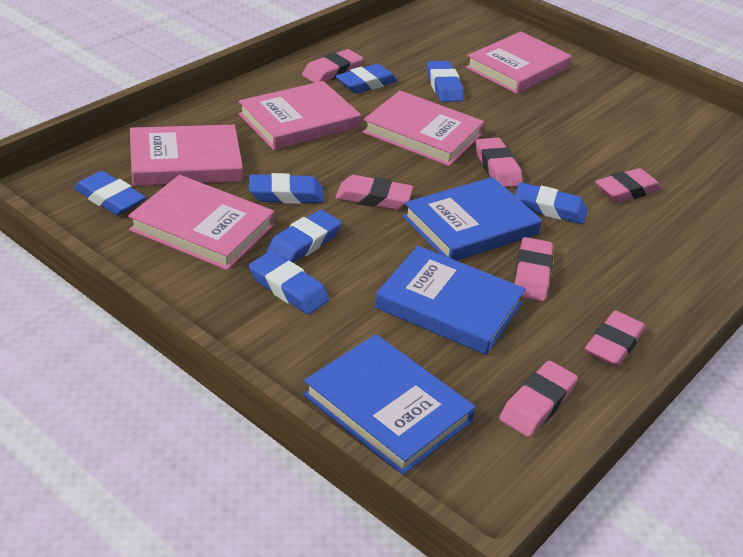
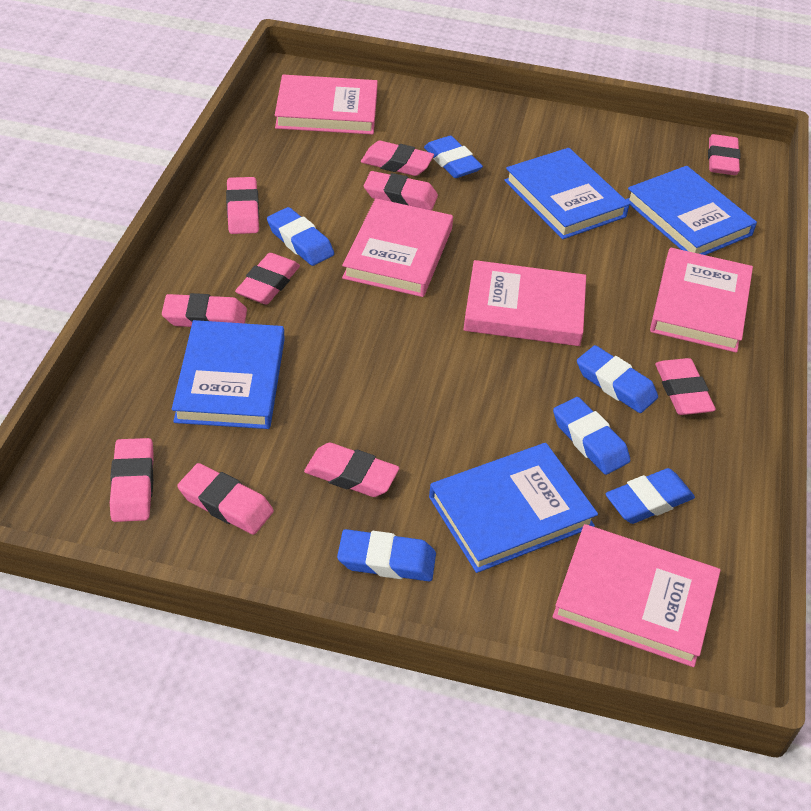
blue book: [303,334,475,475] [375,246,525,355] [403,177,542,261] = 3 -> [172,320,285,429] [429,443,598,573] [504,148,629,239] [625,166,757,255] = 4
blue eraser: [74,171,146,215] [249,173,324,204] [249,252,329,315] [266,210,342,263] [336,64,398,94] [427,61,464,102] [515,182,587,224] = 7 -> [267,207,334,266] [337,529,436,581] [424,136,483,178] [553,397,630,475] [577,345,658,413] [606,468,695,524] = 6
pink eraser: [302,49,363,83] [335,175,413,210] [476,138,523,188] [499,361,578,437] [514,237,553,301] [585,310,646,367] [595,168,662,203] = 7 -> [110,438,154,522] [162,293,247,327] [177,463,274,535] [226,177,259,234] [235,253,300,305] [304,443,399,497] [361,141,434,176] [364,171,438,210] [655,358,716,415] [708,134,741,175] = 10

